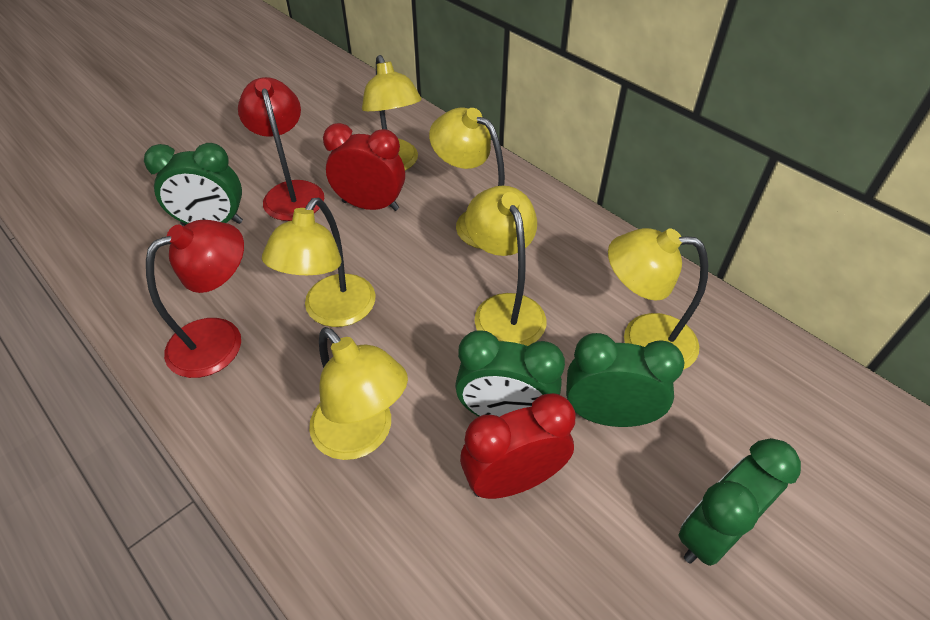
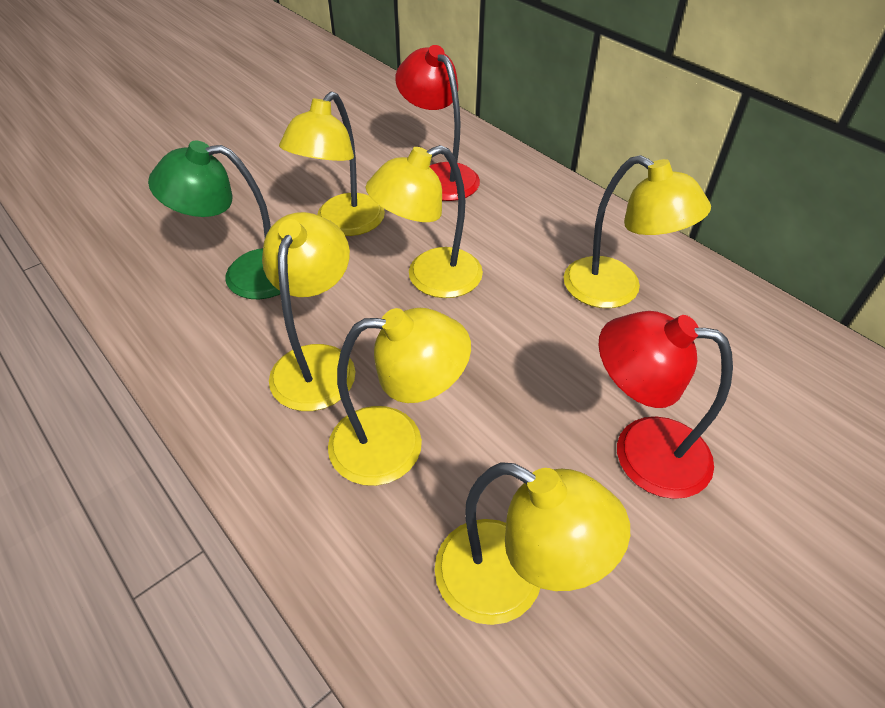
green clock: [144,143,243,226] [455,330,565,417] [566,333,685,427] [678,438,801,566] = 4 -> none = 0
green lamp: none = 0 -> [148,141,280,299] = 1
red clock: [323,123,405,211] [460,393,575,499] = 2 -> none = 0

